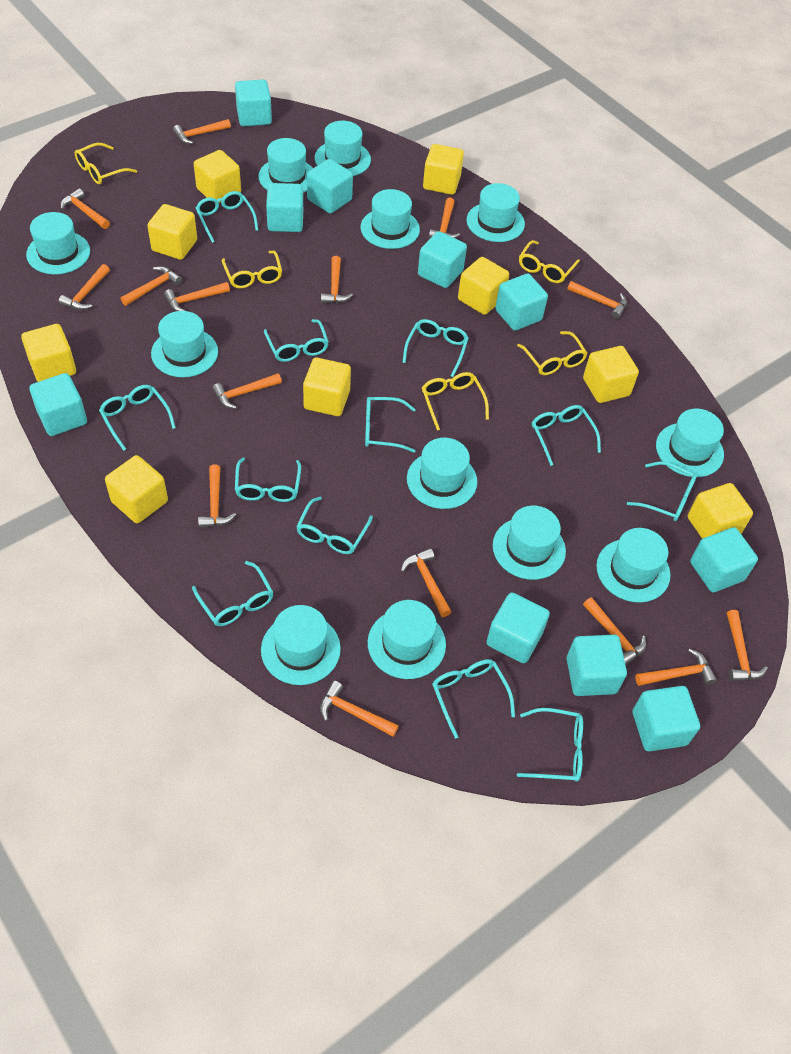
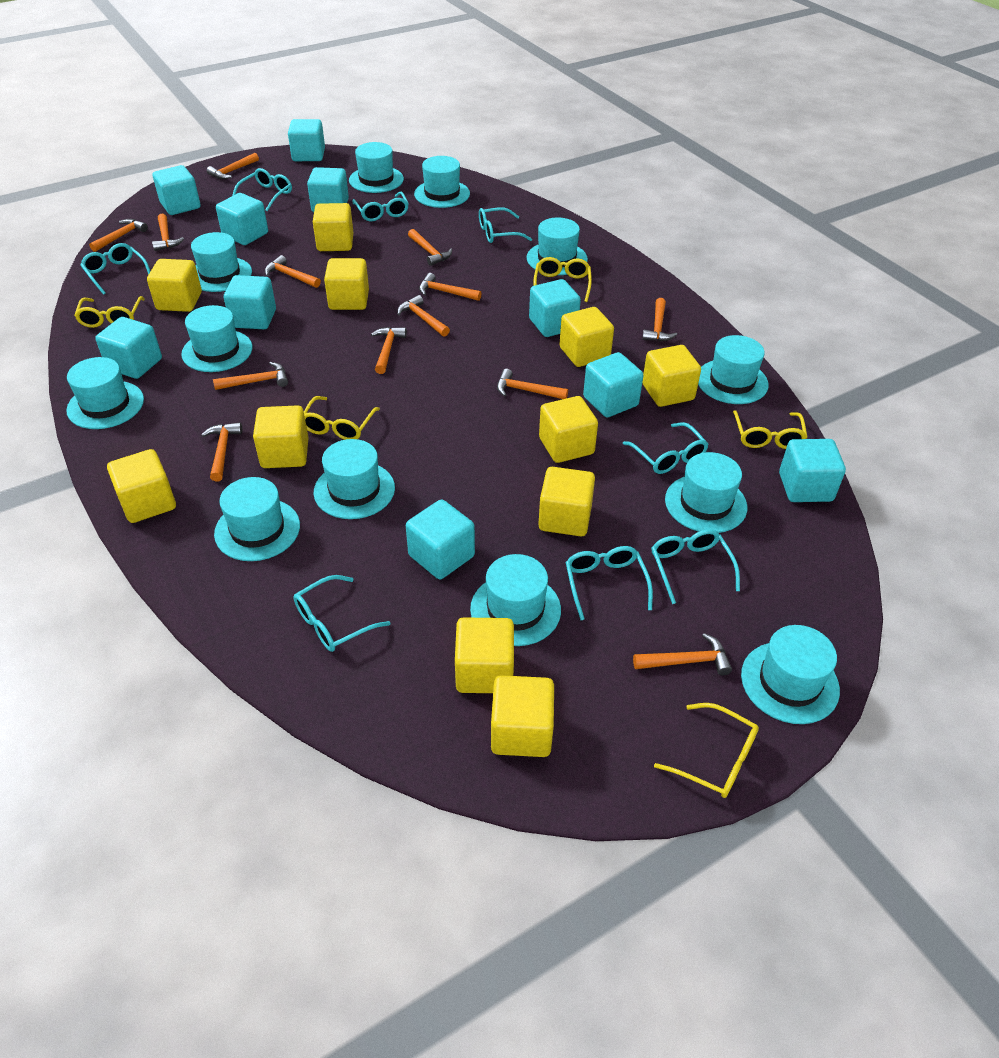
orange hammer: [58,264,110,310] [60,189,110,229] [121,266,182,306] [164,282,230,311] [173,119,231,144] [198,465,236,528] [212,373,282,409] [320,681,399,737] [321,256,353,303] [401,548,451,617] [429,197,460,239] [567,281,627,319] [583,597,646,665] [635,649,717,686] [727,610,768,681] = 15 -> [89,219,148,252] [152,213,184,251] [201,422,242,482] [207,153,259,179] [213,362,288,390] [265,255,321,288] [371,327,407,374] [397,295,450,337] [408,229,452,266] [419,273,482,301] [497,369,568,399] [633,633,732,675] [642,298,677,341] = 13
turquoise glasses: [99,385,176,451] [192,561,274,626] [196,191,258,243] [235,458,301,502] [264,319,329,362] [296,497,373,554] [365,397,416,453] [402,319,469,377] [432,659,515,739] [517,708,583,782] [532,405,601,466] [627,461,697,521] = 12 -> [80,243,151,295] [232,168,292,212] [293,575,390,652] [352,192,409,221] [479,207,532,243] [566,546,653,620] [623,422,709,474] [651,529,740,604] = 8
yellow cube: [21,324,76,382] [105,455,168,523] [147,204,197,260] [194,150,241,203] [303,358,351,416] [423,144,464,195] [458,257,509,315] [583,346,639,403] [688,483,753,539] = 9 -> [107,449,176,523] [147,259,202,312] [253,405,309,468] [313,203,354,251] [324,258,369,310] [455,617,514,693] [491,675,554,757] [538,467,595,536] [539,396,598,463] [559,307,614,367] [642,345,701,407] = 11

